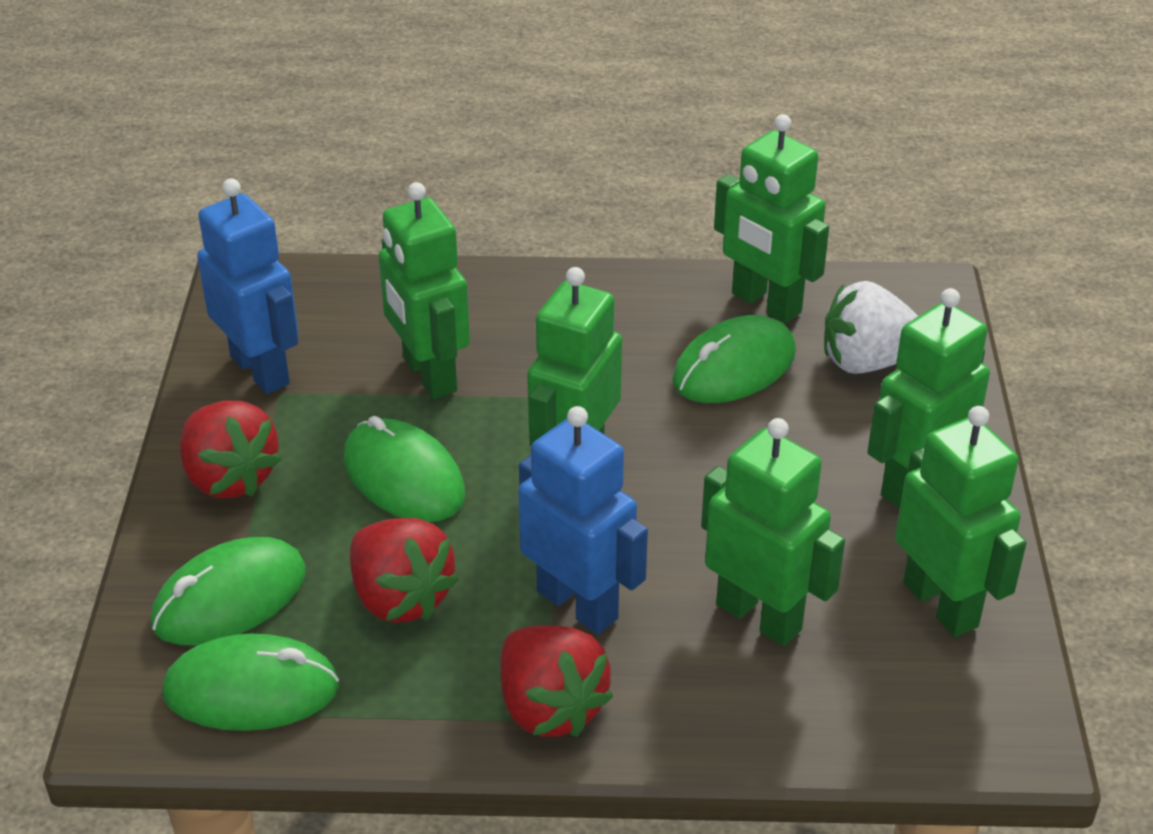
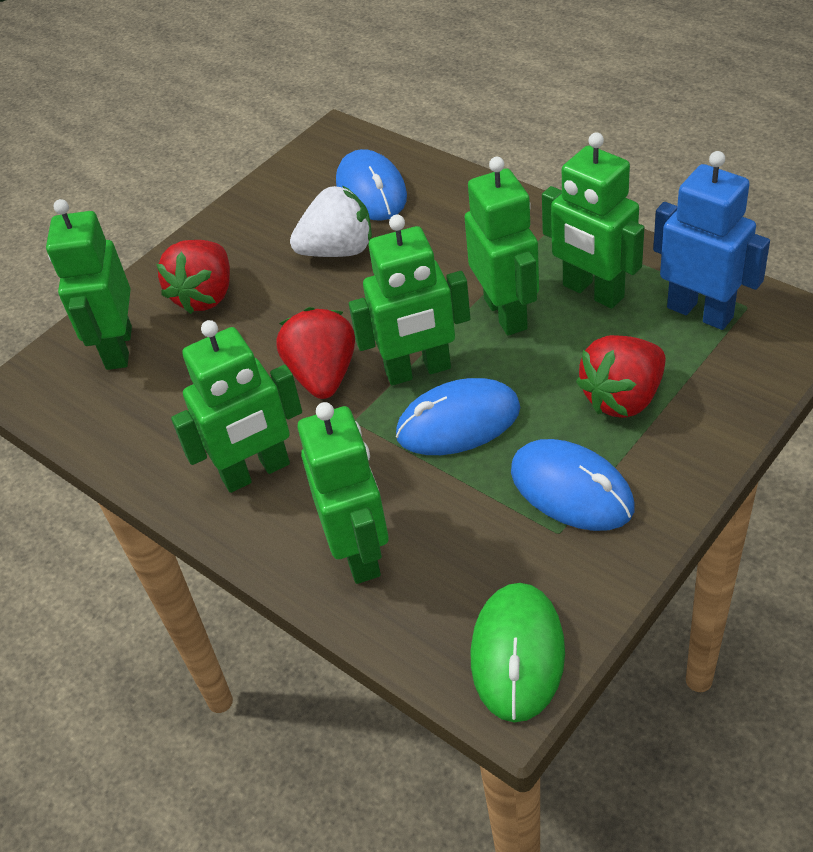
blue mouse: none = 0 -> [336,149,407,221] [396,378,520,455] [511,439,634,531] = 3
blue robot: [197,178,298,394] [518,406,648,634] = 2 -> [653,151,770,330] = 1
green mouse: [151,537,306,645] [162,634,339,731] [344,416,465,522] [672,315,796,403] = 4 -> [471,583,565,722] = 1

